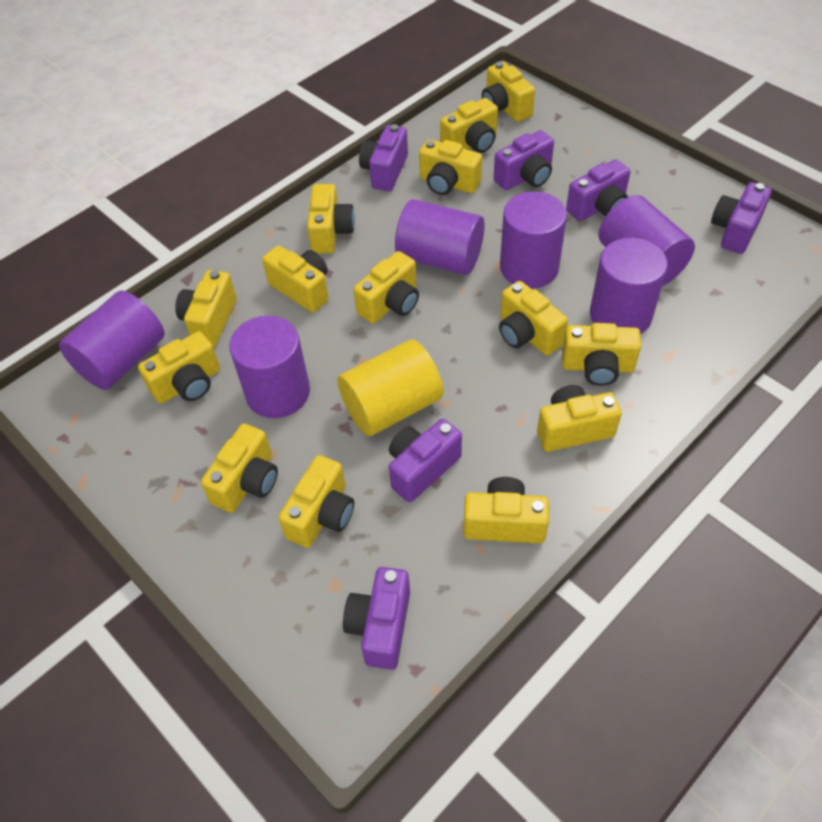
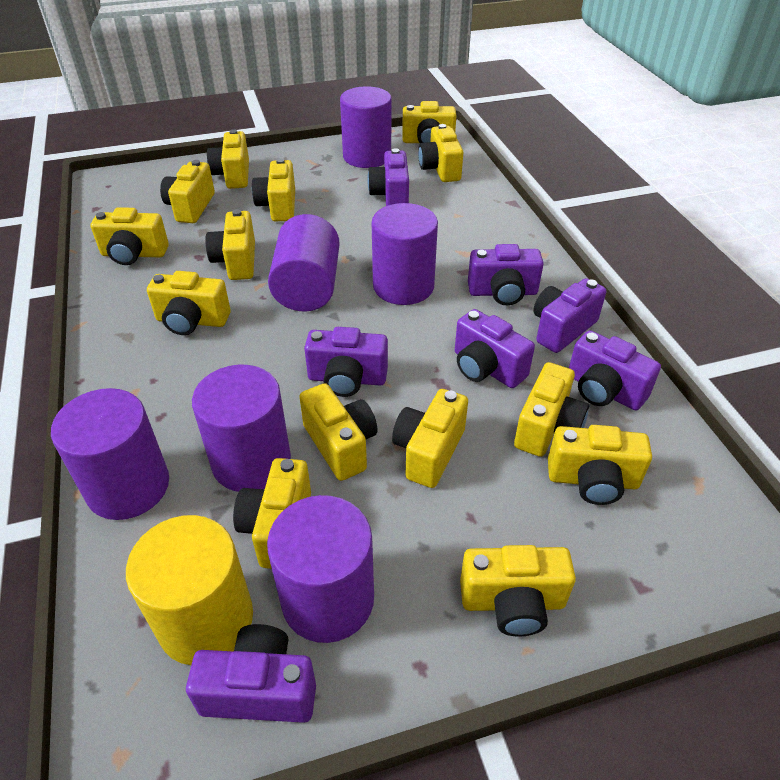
purple camera: [343,567,410,670] [359,124,408,191] [389,419,462,502] [494,130,554,190] [566,159,630,221] [711,182,772,254] = 6 -> [186,624,316,723] [304,327,388,397] [367,148,409,206] [455,309,535,388] [468,244,544,305] [533,278,606,353] [569,330,661,410] = 7

